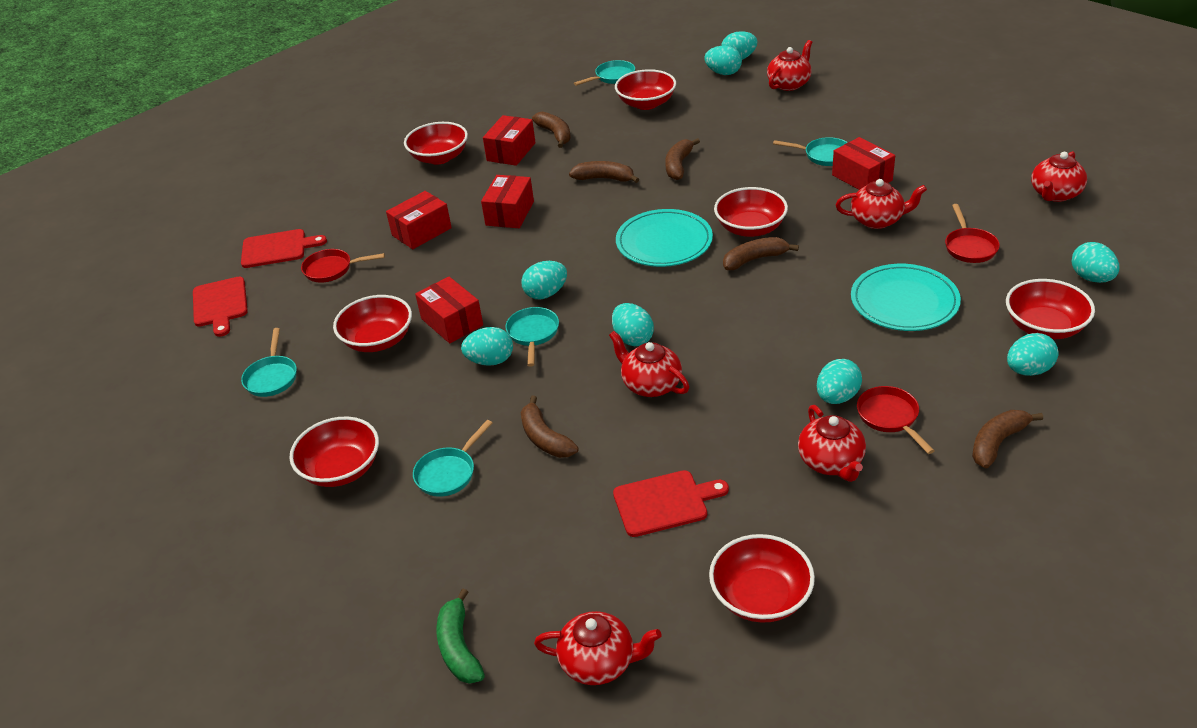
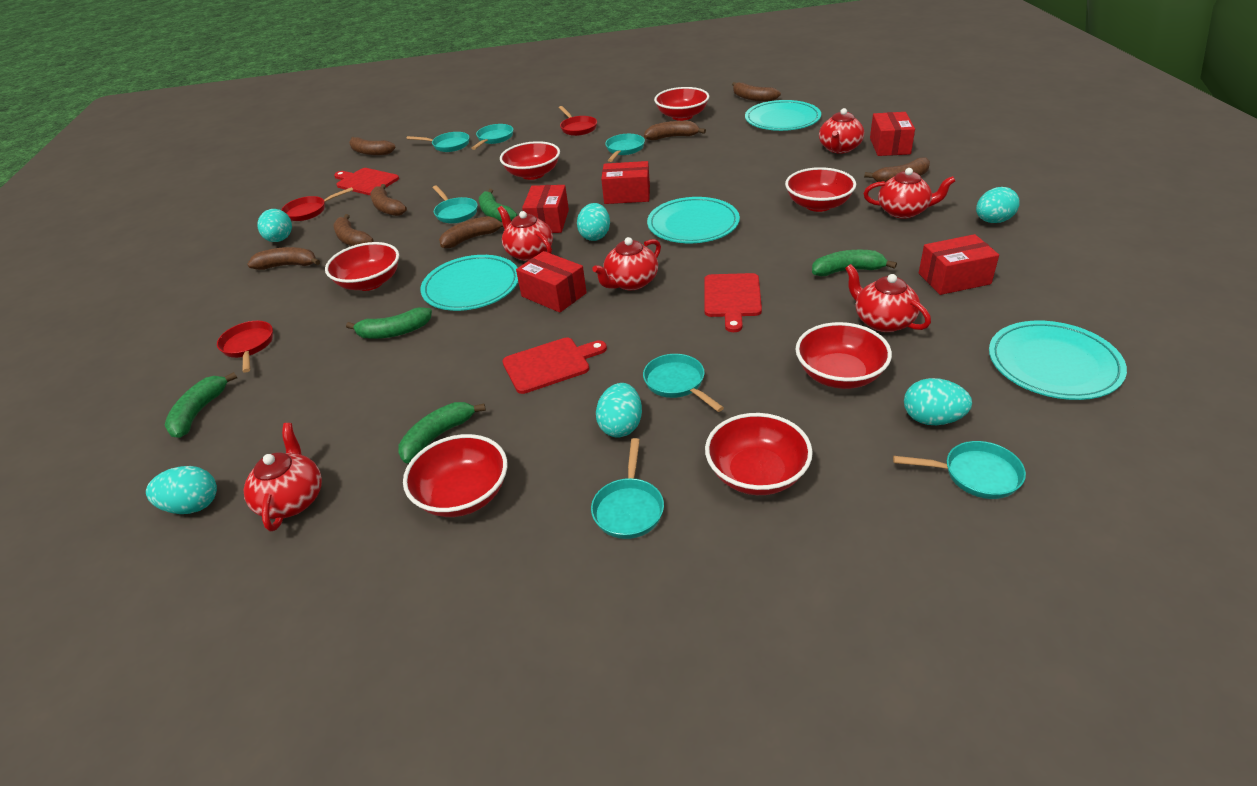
brown banana: [521,396,579,458] [532,111,571,148] [569,161,639,183] [665,138,700,180] [723,237,799,270] [972,410,1043,469] = 6 -> [247,247,320,270] [334,214,374,246] [349,137,396,155] [370,184,407,216] [439,216,503,249] [644,121,706,140] [732,82,781,102] [864,157,930,182] = 8
green banana: [436,589,485,684] = 1 -> [164,372,237,438] [346,307,432,339] [398,402,486,463] [479,189,518,222] [812,250,897,276] = 5
turquoise egg: [461,327,513,366] [521,261,567,299] [612,303,654,346] [704,46,742,75] [721,31,757,60] [817,359,862,404] [1007,333,1059,376] [1072,242,1119,283] = 8 -> [146,466,217,514] [257,209,292,242] [577,203,610,241] [596,383,642,437] [904,378,972,425] [976,187,1020,223] = 6
turquoise pan: [241,328,297,397] [413,420,492,497] [505,307,559,367] [574,60,635,86] [773,137,848,166] = 5 -> [407,132,469,152] [433,185,478,223] [471,124,513,150] [591,438,664,539] [605,134,645,162] [643,354,724,412] [893,441,1026,499] = 7
turquoise plate: [616,209,713,267] [851,264,961,331] = 2 -> [421,255,518,311] [647,197,740,243] [745,100,821,131] [989,321,1127,400] = 4

